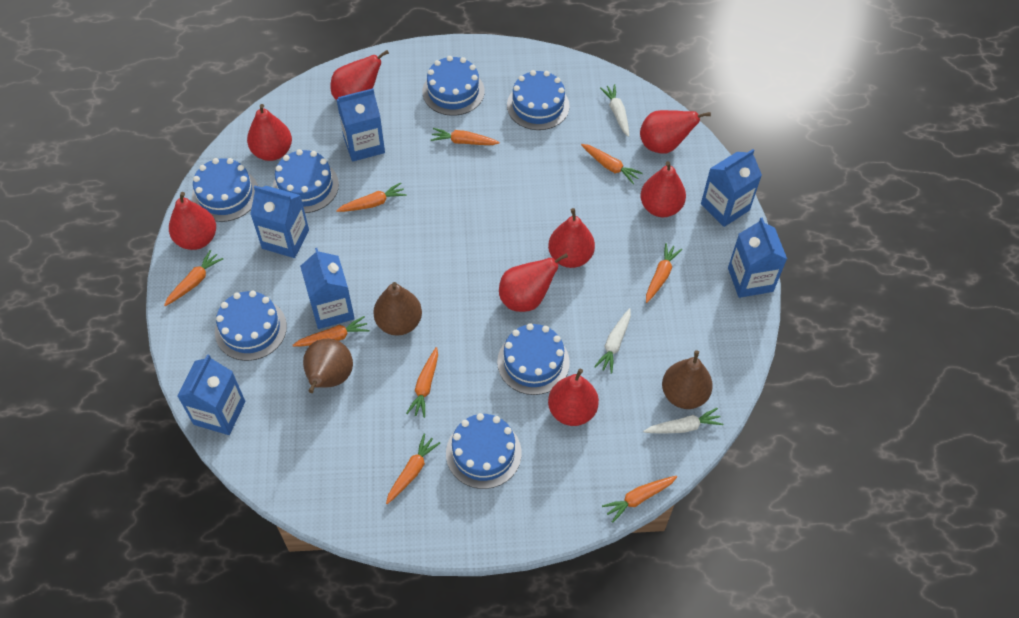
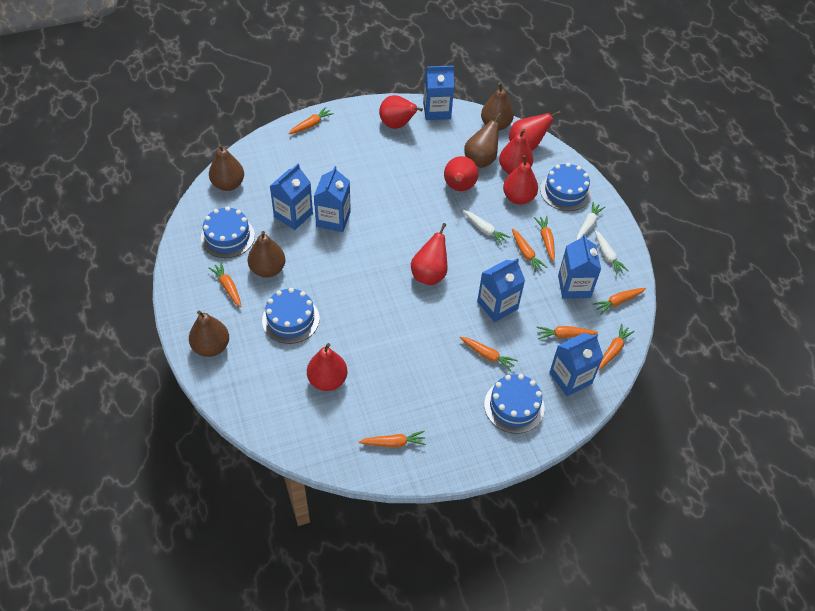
blue cake: [192,158,258,222] [215,291,287,361] [273,149,339,213] [422,56,485,116] [446,413,521,489] [497,323,570,395] [507,70,570,130] = 7 -> [201,207,255,258] [262,288,320,344] [484,374,545,434] [540,163,591,211] = 4
brown pear: [303,339,353,393] [373,282,422,336] [662,350,713,409] = 3 -> [189,311,229,357] [209,144,244,191] [248,231,285,278] [464,113,502,168] [481,82,514,131] = 5
red pear: [169,192,216,250] [247,104,292,161] [331,50,389,101] [499,253,568,312] [548,208,595,268] [548,369,599,426] [640,110,711,154] [640,161,686,217] = 8 -> [307,343,347,391] [379,95,423,129] [411,223,447,285] [444,156,479,191] [499,129,533,174] [503,155,538,205] [509,111,561,151] = 7

